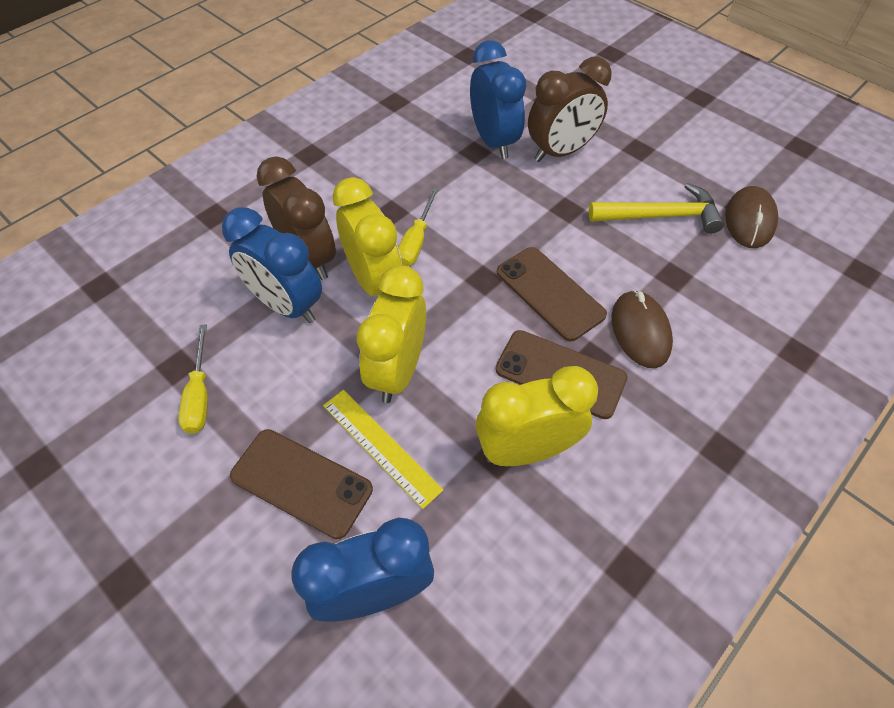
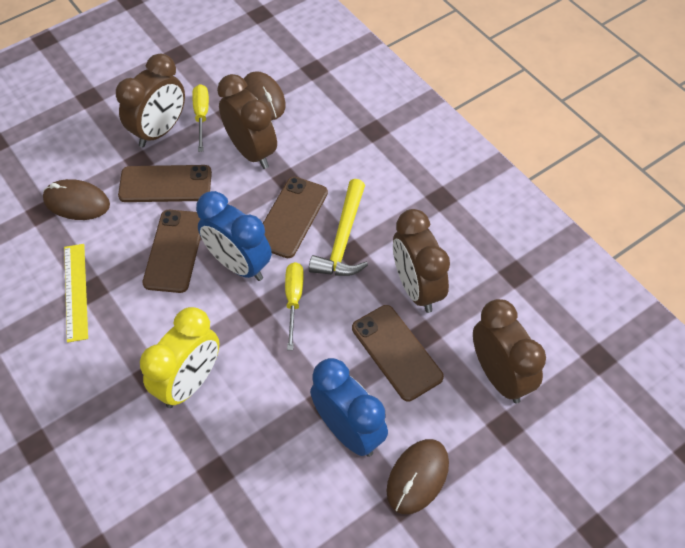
blue clock: [222,207,322,323] [291,518,434,622] [470,40,527,159] = 3 -> [196,191,272,281] [310,358,388,457] = 2
brown clock: [257,156,336,280] [528,57,612,162] = 2 -> [116,54,185,147] [217,74,277,169] [393,209,450,313] [473,299,546,404] = 4
brown mouse: [612,290,673,368] [725,186,778,248] = 2 -> [43,179,110,220] [244,71,286,120] [386,439,449,514] = 3
brown phone: [230,429,373,539] [496,330,627,419] [497,247,607,341] = 3 -> [118,165,212,202] [143,210,201,293] [263,177,328,258] [352,305,444,401] = 4
yellow clock: [333,177,402,296] [357,265,426,403] [476,366,598,466] = 3 -> [140,307,219,408] = 1

